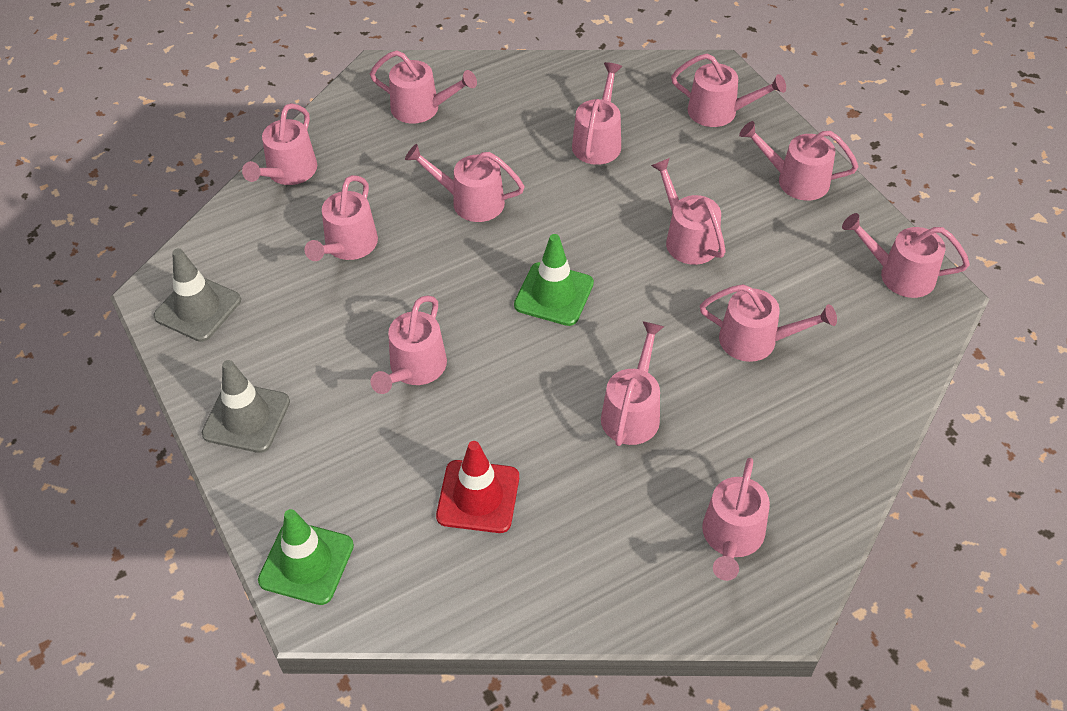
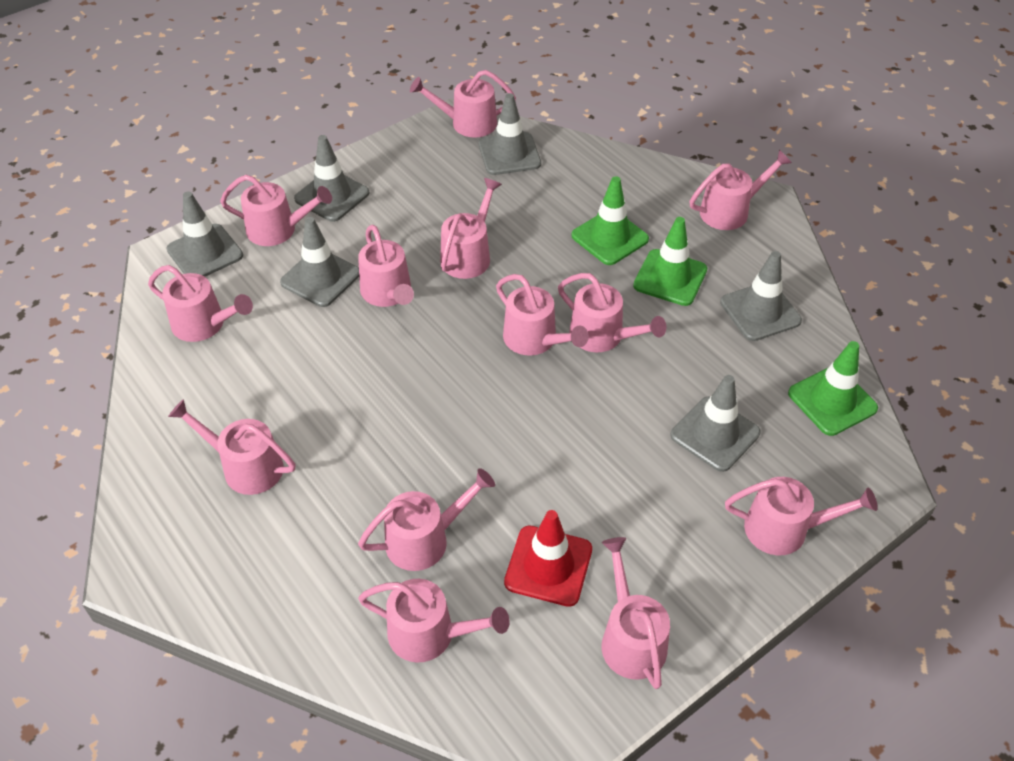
green traffic cone: [258,509,354,605] [514,234,594,326] = 2 -> [571,176,649,265] [633,217,707,306] [788,341,878,436] = 3
grey traffic cone: [153,248,241,342] [202,360,290,453] = 2 -> [166,191,243,277] [280,217,359,307] [294,135,369,222] [479,93,541,175] [670,375,760,472] [720,251,802,341] = 6

